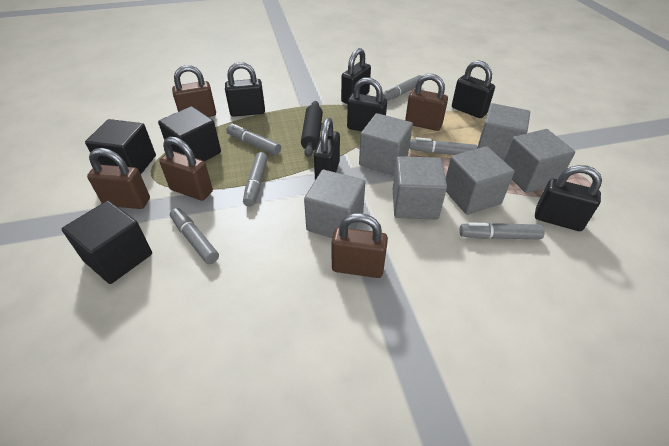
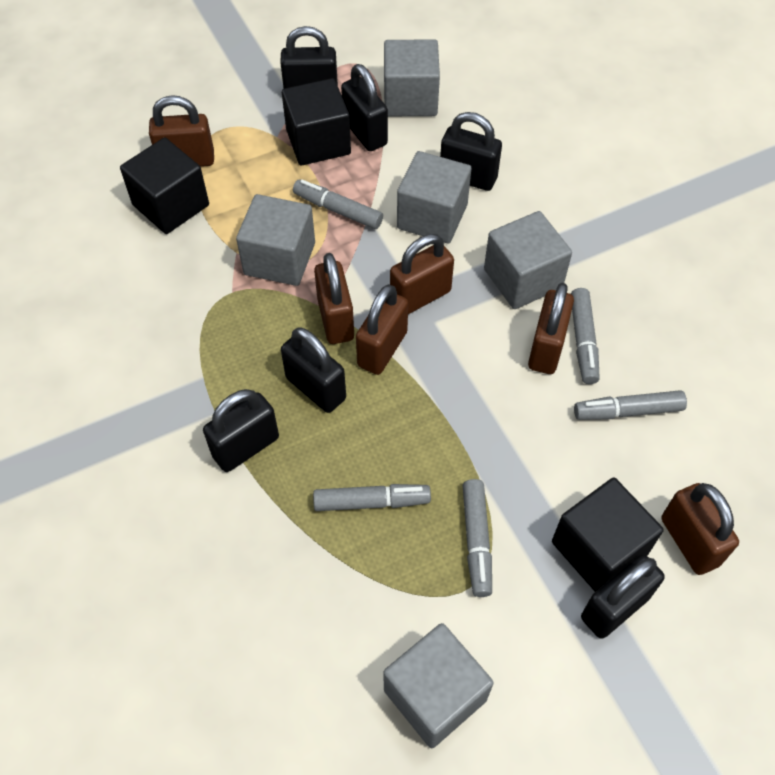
black rolling pin: [301,101,323,157] = 1 -> none = 0
brown padlock: [87,148,150,209] [159,137,213,201] [172,65,216,117] [331,213,388,278] [405,74,448,131] = 5 -> [149,95,214,167] [314,253,354,344] [356,284,408,375] [390,234,454,314] [528,283,574,374] [661,483,739,575] = 6
grey cube: [304,170,365,238] [359,113,413,176] [393,156,447,220] [446,146,514,215] [477,103,530,161] [504,129,575,193] = 6 -> [236,194,315,286] [384,39,440,116] [384,623,494,748] [397,151,471,243] [484,211,572,309] = 5
grey marker: [170,208,219,264] [226,123,281,155] [243,152,268,207] [382,75,421,101] [409,137,477,155] [459,222,545,240] = 6 -> [293,180,383,229] [313,484,431,511] [462,479,492,597] [571,288,600,384] [574,390,687,420] = 5

